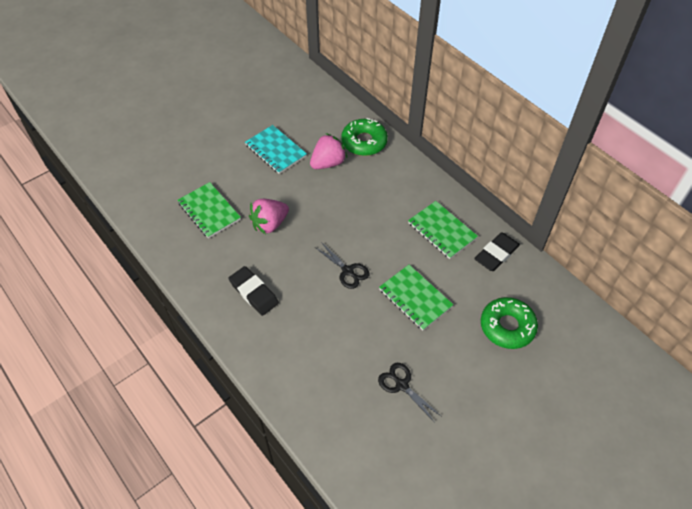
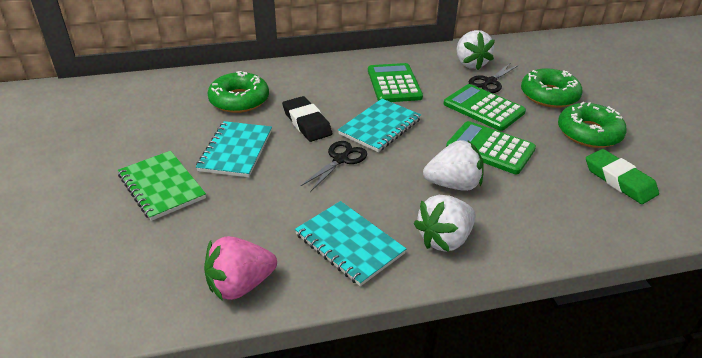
black eraser: [229,266,279,316] [474,233,520,271] = 2 -> [282,96,332,142] = 1
green calculator: none = 0 -> [368,63,423,102] [444,84,526,131] [446,121,536,174] = 3
green donut: [341,118,388,156] [481,297,538,349] = 2 -> [207,71,269,113] [521,68,583,108] [558,102,627,148] = 3
green eraser: none = 0 -> [586,149,659,204] = 1
green notebook: [177,182,241,238] [379,265,454,330] [408,201,478,259] = 3 -> [118,151,206,221] = 1
pink strawberry: [249,199,289,234] [310,133,347,169] = 2 -> [204,236,277,301] = 1
turquoise notebook: [245,125,307,174] = 1 -> [196,121,272,177] [295,201,406,286] [338,99,421,152] = 3
white strawberry: none = 0 -> [414,195,475,252] [423,140,484,191] [457,30,495,70] = 3

